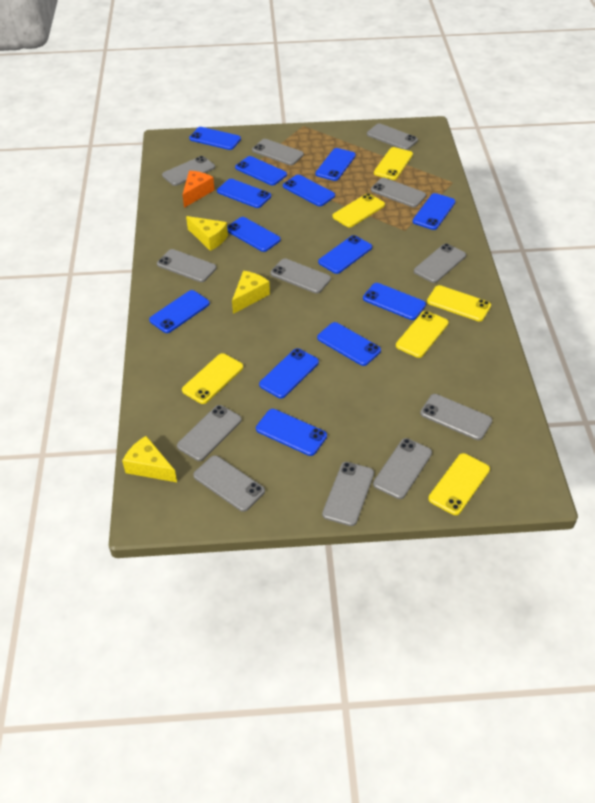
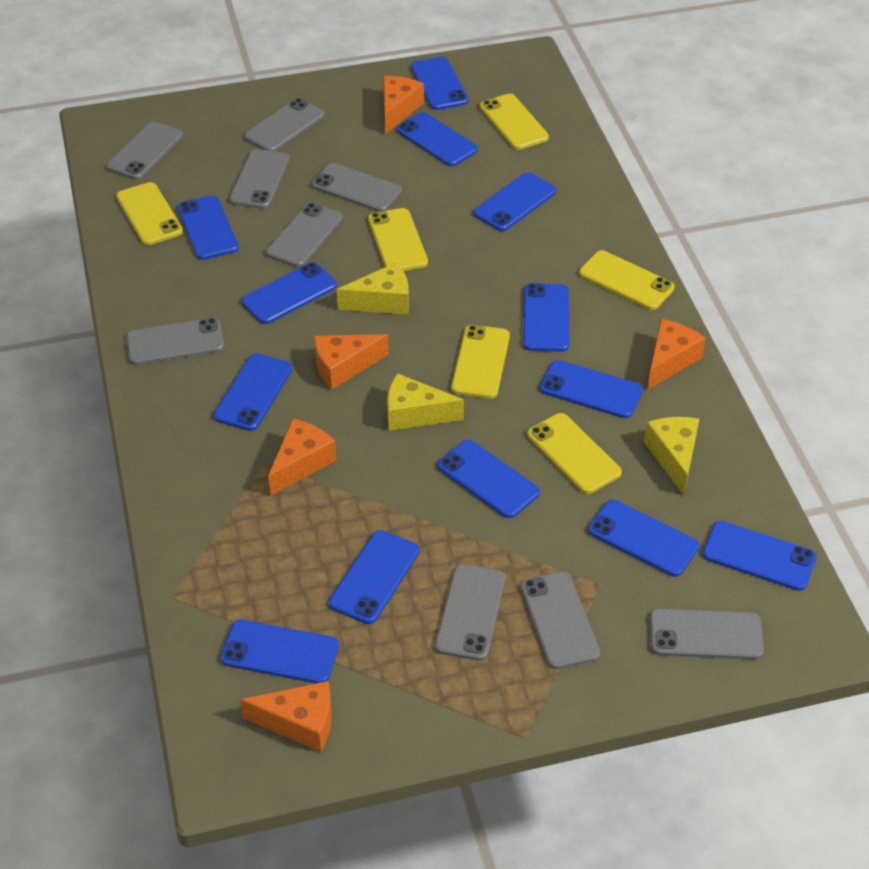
grey phone: [157,249,216,282] [162,156,215,186] [177,405,242,461] [193,455,265,512] [252,139,304,165] [270,258,331,294] [322,462,374,526] [367,123,418,150] [371,178,426,207] [373,438,432,499] [414,243,466,283] [420,394,492,440] = 12 -> [107,122,183,180] [126,318,224,365] [229,149,290,209] [244,98,325,151] [266,203,343,267] [312,163,402,212] [435,564,505,661] [520,571,600,669] [650,608,764,660] = 9
orange cheese: [182,171,215,208] = 1 -> [240,681,332,752] [268,419,337,495] [314,334,389,390] [383,76,424,134] [647,319,706,390] = 5

